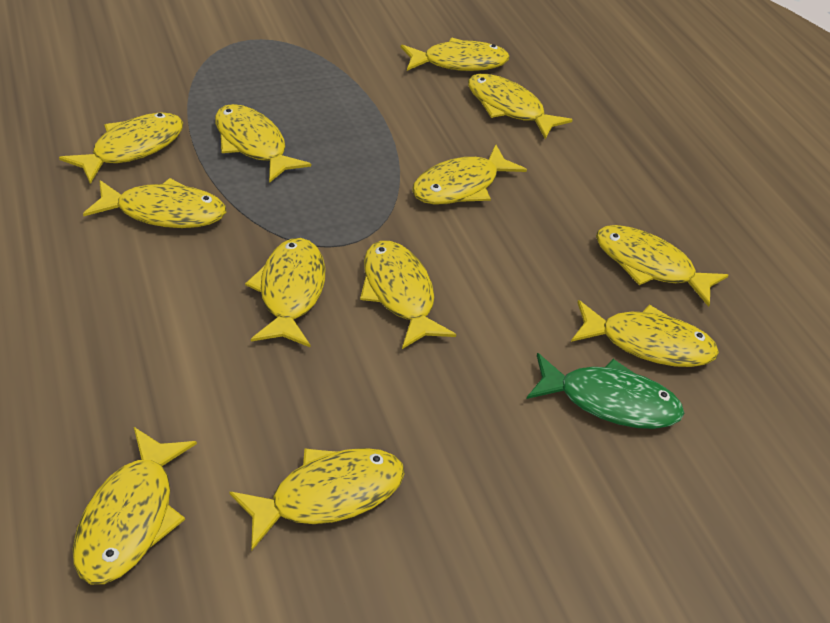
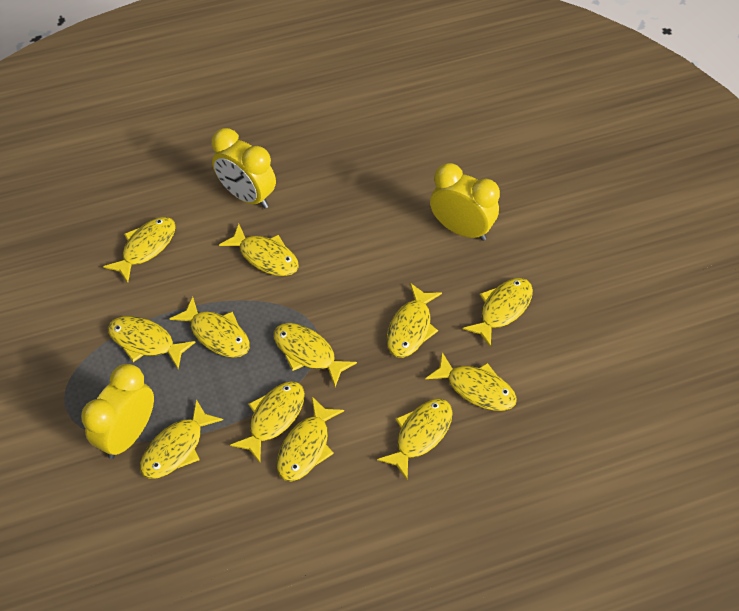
green fish: [527,353,684,429] = 1 -> none = 0
yellow clock: none = 0 -> [81,364,154,459] [211,128,276,209] [430,163,500,241] = 3

